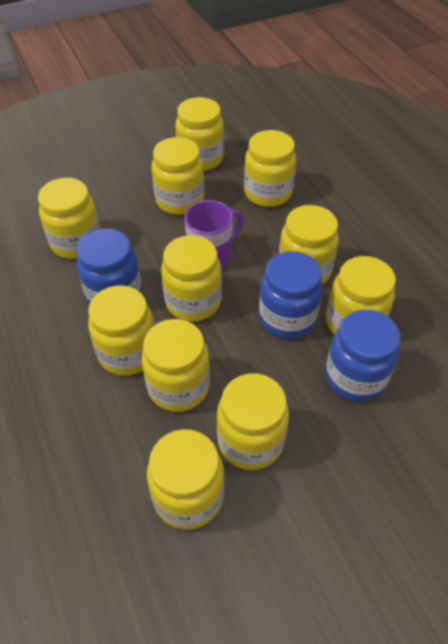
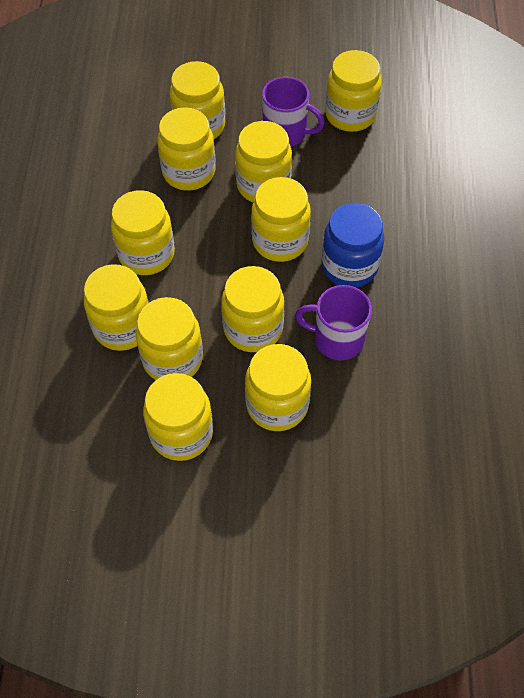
blue jar: [77,229,142,305] [259,251,323,339] [325,310,401,402] = 3 -> [321,203,385,288] = 1
purple mug: [184,200,244,268] = 1 -> [262,77,324,147] [295,285,372,360] = 2

